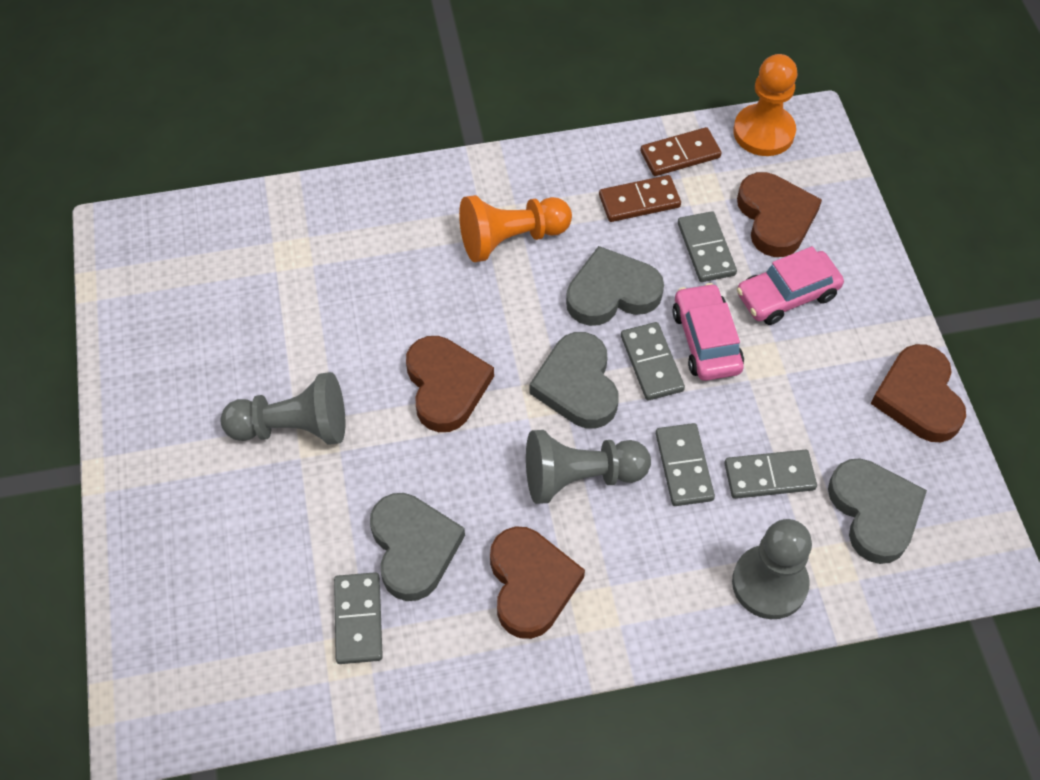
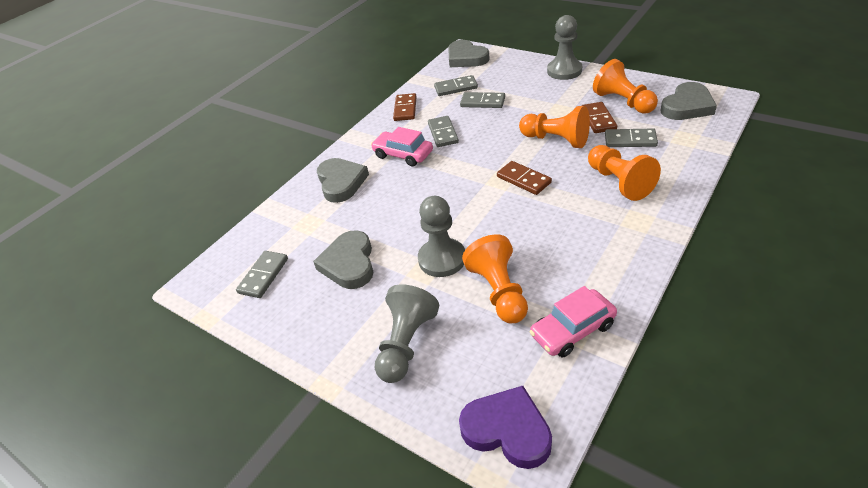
brown domino: [599,175,681,222] [640,127,721,176] = 2 -> [393,93,416,121] [497,161,552,195] [581,102,617,133] = 3
brown heart: [406,336,494,432] [490,527,585,639] [737,172,822,257] [871,344,966,442] = 4 -> none = 0
orange pawn: [459,195,572,262] [733,54,797,156] = 2 -> [462,234,528,324] [519,106,590,148] [588,145,661,201] [593,59,658,114] = 4
purple heart: none = 0 -> [459,386,552,469] = 1

